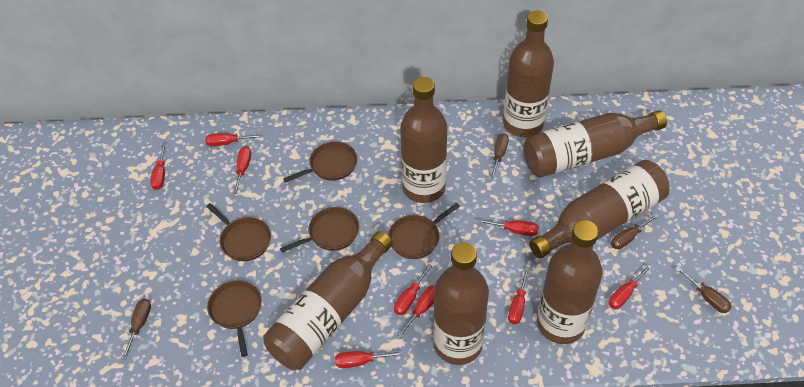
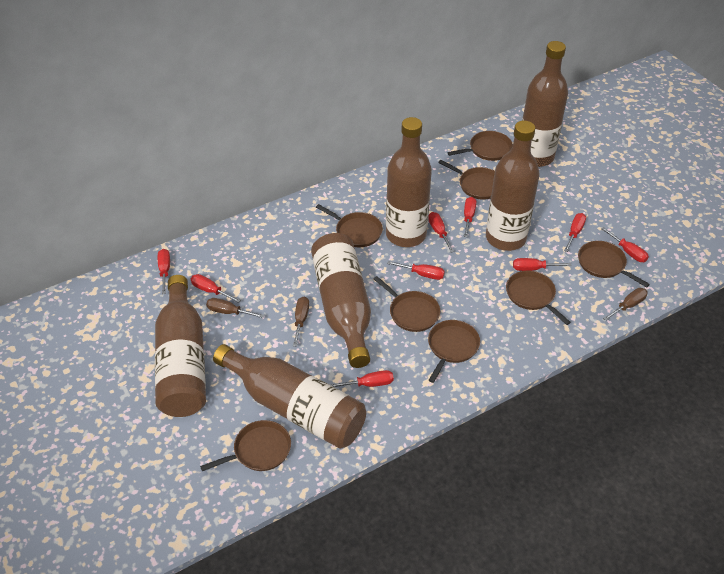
brown bottle: [263,231,393,370] [400,77,447,203] [433,242,489,365] [503,11,554,137] [523,110,667,178] [529,160,669,258] [537,220,602,344] = 7 -> [155,275,206,417] [213,344,366,449] [311,233,371,368] [386,117,432,247] [486,121,540,251] [522,41,568,167] = 6
brown pan: [206,203,271,261] [207,280,262,357] [280,207,359,253] [283,141,357,183] [388,203,460,259] = 5 -> [200,420,291,471] [316,204,383,247] [374,276,440,332] [428,320,480,383] [438,160,495,199] [447,131,513,161] [506,270,571,325] [578,241,650,287] = 8
brown screwdriver: [122,299,151,360] [490,134,509,179] [611,214,659,249] [675,266,732,313] = 4 -> [206,298,265,318] [293,297,309,346] [603,288,647,321] = 3

